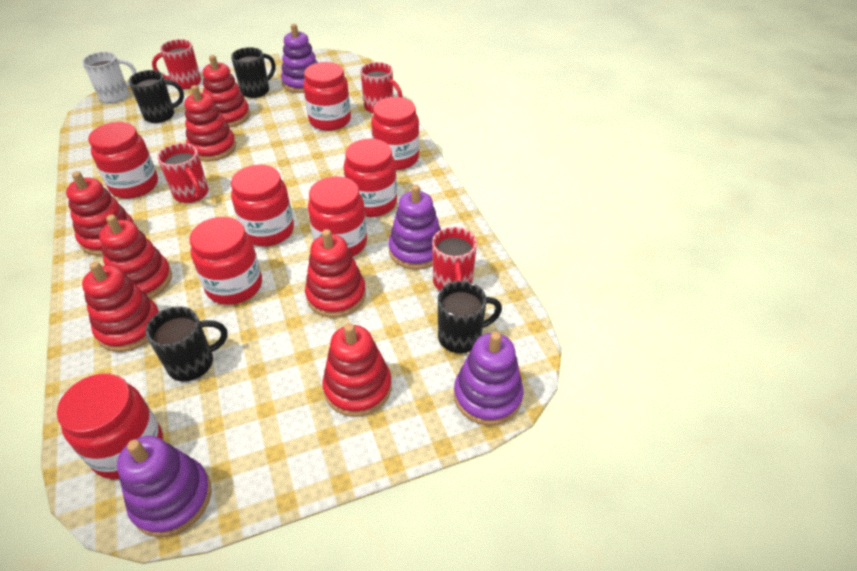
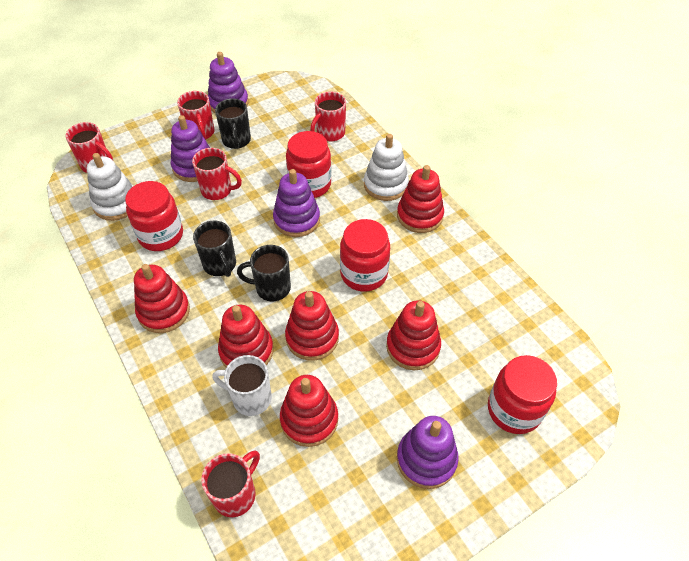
black mug: [129,70,184,123] [145,306,228,382] [231,47,275,98] [438,281,502,353] = 4 -> [193,221,236,277] [215,98,251,149] [237,245,291,302] = 3
red jar: [57,374,163,479] [88,122,158,199] [189,217,262,305] [231,165,294,246] [303,62,351,131] [308,176,367,257] [344,139,397,217] [371,97,419,170] = 8 -> [125,181,183,251] [286,131,331,198] [340,219,390,292] [488,355,557,434] = 4
red mug: [152,39,201,89] [157,143,209,203] [360,62,402,113] [432,227,477,290] = 4 -> [66,122,113,173] [177,91,215,140] [192,148,242,200] [201,451,260,517] [310,91,346,141] = 5
red stacking toy: [66,171,135,256] [82,261,159,352] [99,215,172,299] [184,85,236,161] [203,55,250,128] [305,229,366,318] [322,323,392,417] = 7 -> [134,264,190,333] [218,305,274,367] [280,375,338,447] [285,291,339,361] [386,300,441,370] [397,165,444,233] = 6
white stacking toy: none = 0 -> [87,153,133,221] [364,134,409,201] = 2

